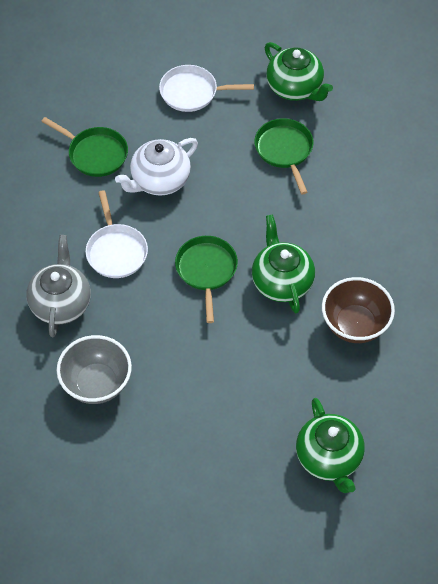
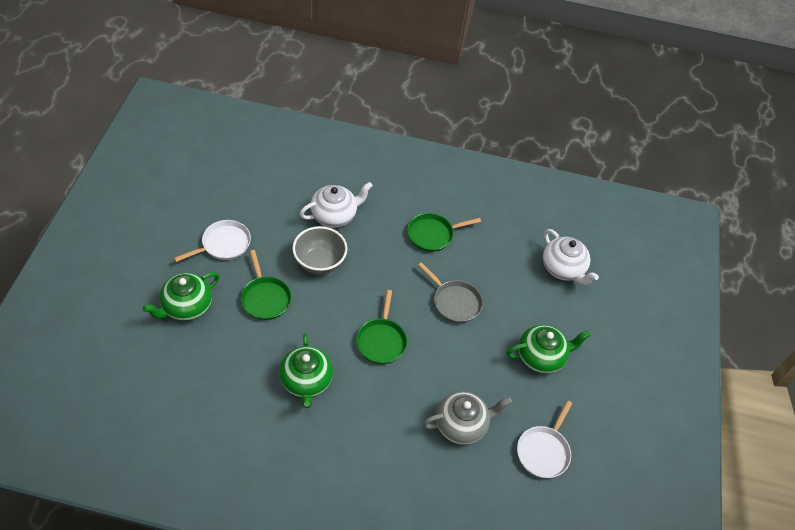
brown bowl: [322,277,395,343] = 1 -> none = 0
grey pan: none = 0 -> [418,262,483,323] = 1
white teapot: [115,138,198,196] = 1 -> [300,182,373,228] [543,229,599,285] = 2

